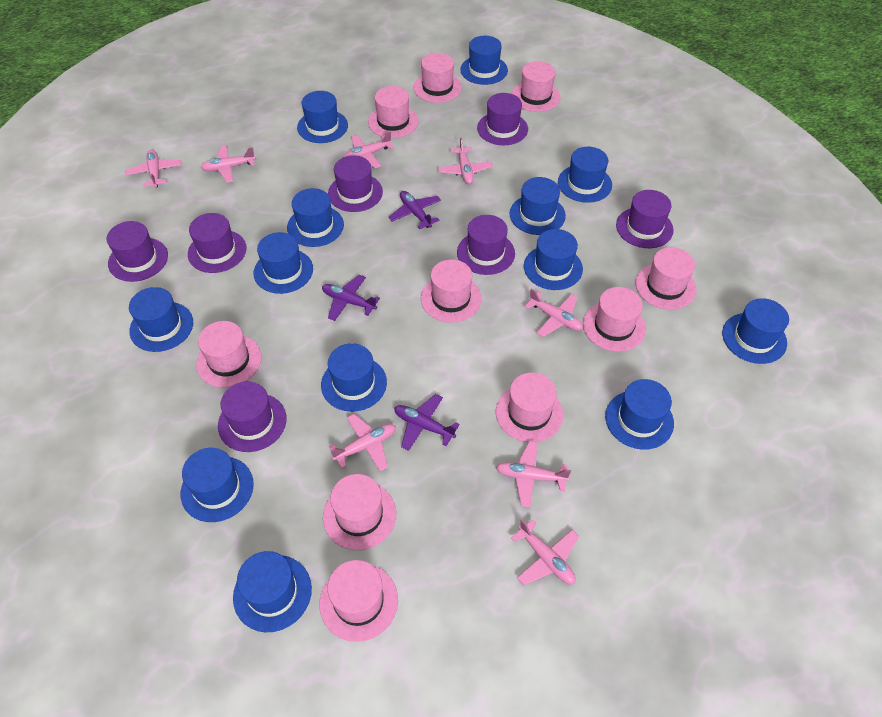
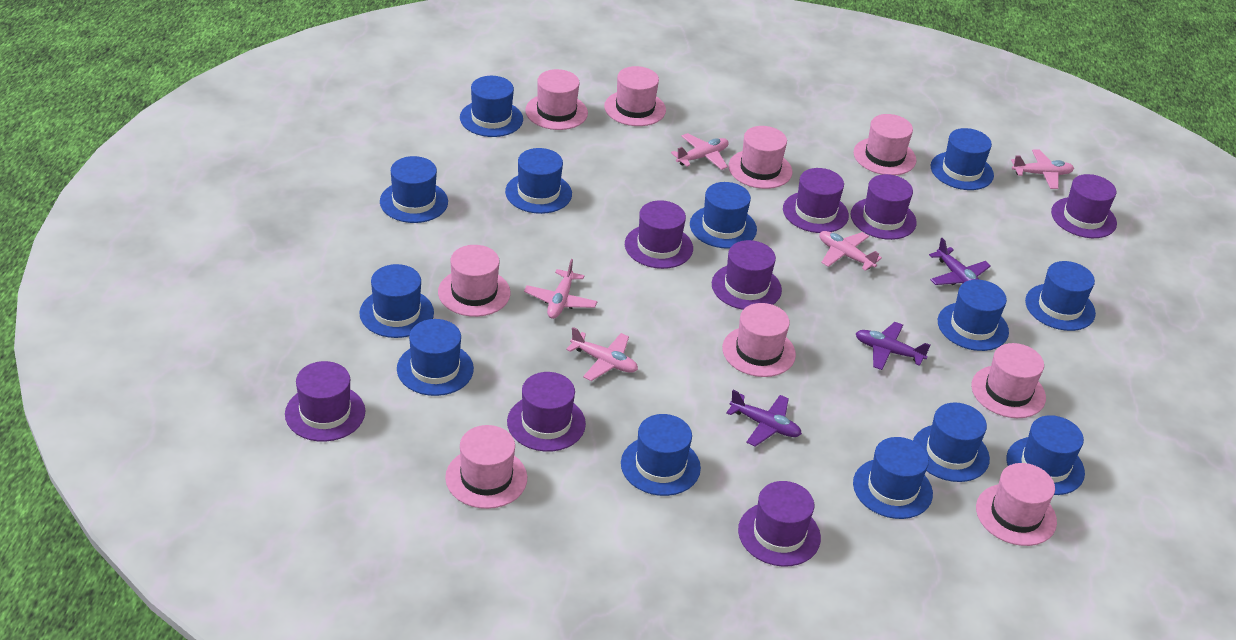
pink hat: [196,321,262,388] [320,560,398,642] [323,474,396,550] [368,86,419,138] [413,53,462,103] [421,259,482,323] [496,373,563,442] [512,61,561,112] [583,287,646,352] [635,247,697,310] = 10 -> [438,245,510,317] [445,425,527,509] [525,69,588,130] [604,66,666,126] [722,303,796,377] [728,126,793,189] [854,114,916,175] [971,343,1046,418] [976,463,1057,546] = 9
pink plane: [125,150,182,188] [201,146,256,182] [329,414,396,471] [344,131,394,168] [438,137,493,184] [496,441,571,507] [511,519,579,585] [525,289,583,337] = 8 -> [524,259,597,319] [566,327,638,381] [671,133,728,170] [819,231,882,271] [1011,149,1074,189] = 5
purple hat: [107,221,168,282] [188,213,247,273] [218,382,287,452] [328,155,383,212] [457,215,515,275] [477,93,528,145] [616,190,674,248] = 7 -> [285,361,365,442] [507,372,586,452] [625,200,693,269] [712,240,782,310] [738,481,821,567] [783,168,849,233] [851,174,917,240] [1051,174,1117,238] = 8

